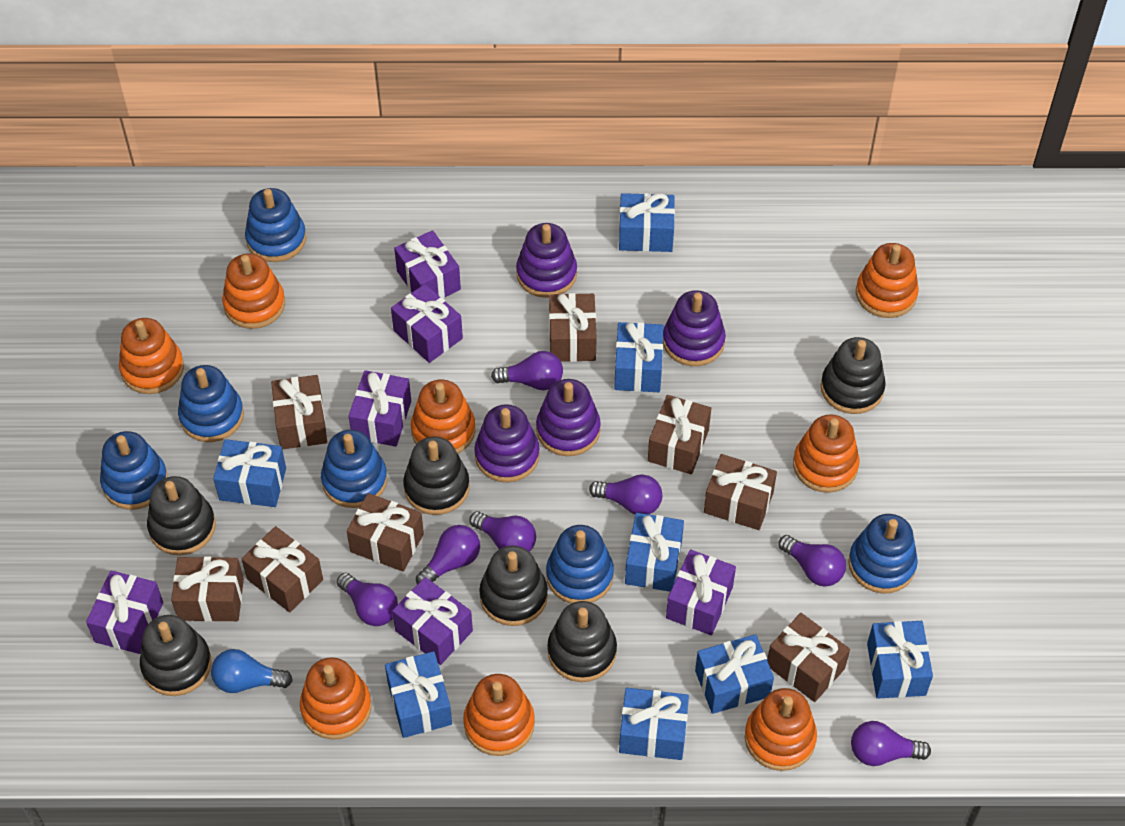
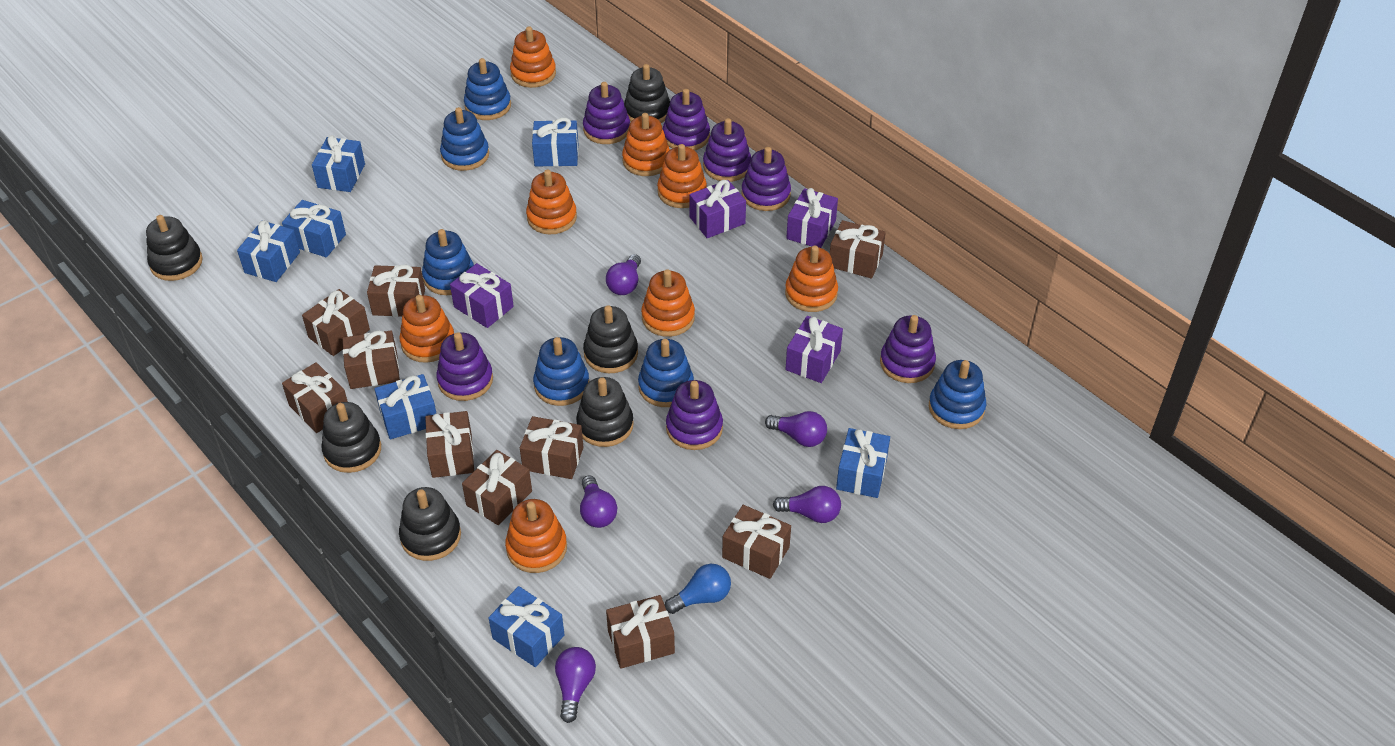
blue gift: [213,439,286,507] [385,651,452,738] [614,322,664,392] [619,193,675,252] [619,688,689,760] [625,513,684,592] [695,634,774,714] [867,621,933,699] = 8 -> [237,220,300,282] [282,200,346,258] [312,135,365,192] [374,374,436,439] [489,586,565,667] [532,118,578,167] [836,428,890,498] = 7
brown gift: [171,556,244,622] [242,526,323,612] [271,375,327,450] [347,493,424,572] [549,293,597,362] [648,395,711,474] [704,454,777,530] [767,613,850,702] = 8 -> [282,362,348,433] [302,289,370,356] [342,330,400,389] [367,265,425,317] [425,411,474,478] [462,450,532,525] [520,416,583,479] [606,595,675,669] [722,505,791,579] [830,220,886,278] = 10
purple gift: [86,570,163,654] [349,370,411,447] [391,284,463,363] [392,577,473,665] [394,230,461,298] [666,549,736,635] = 6 -> [450,263,514,328] [689,180,746,238] [786,188,838,248] [786,316,843,383] = 4
purple light bulb: [337,573,398,626] [416,525,480,585] [469,511,536,552] [491,351,563,390] [589,474,662,514] [778,535,846,586] [851,721,931,766] = 7 -> [555,647,596,723] [580,475,617,528] [606,254,641,295] [765,411,827,447] [773,486,841,523] = 5
purple stacking toy: [474,404,540,483] [516,223,577,298] [536,379,601,456] [663,290,726,366] = 4 -> [436,332,493,401] [583,82,630,144] [663,89,710,151] [666,380,723,450] [703,118,751,182] [741,147,791,211] [880,315,936,383] = 7

